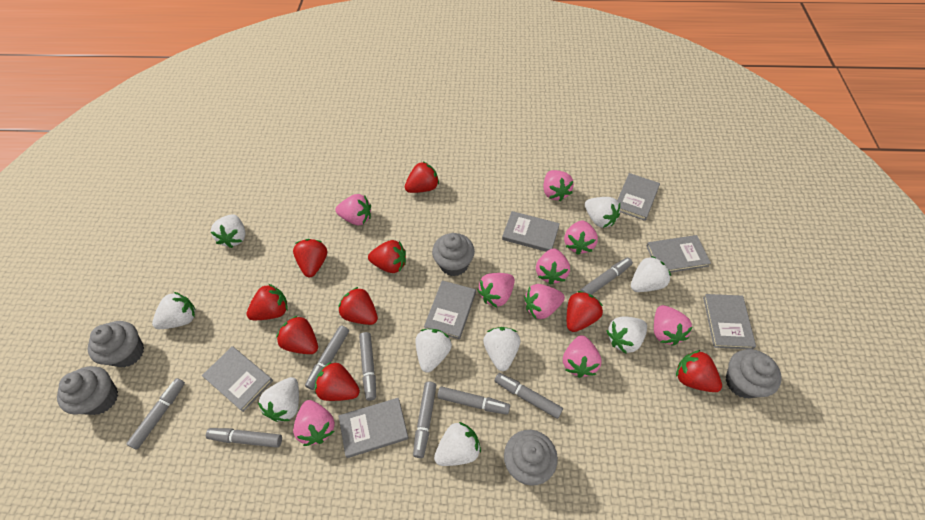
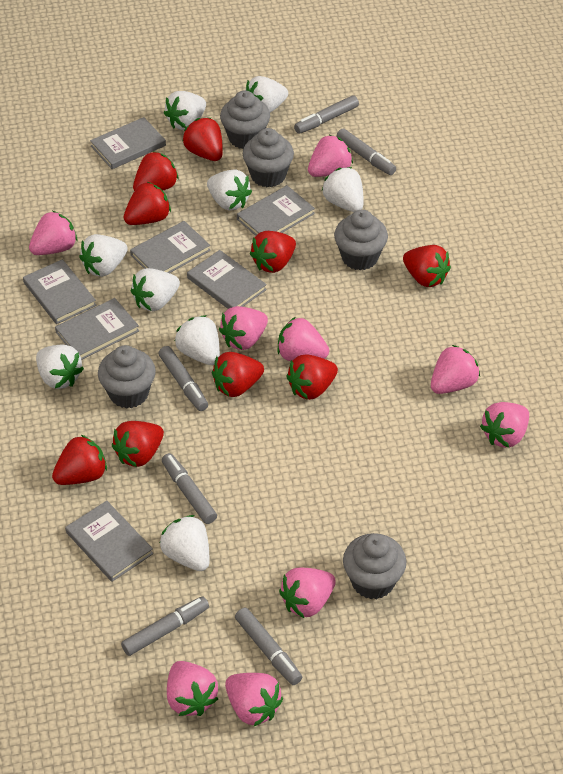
grey marker: [126,378,185,450] [206,428,282,448] [305,325,349,390] [359,332,376,401] [413,382,436,458] [437,386,510,415] [495,373,563,419] [580,257,633,295] = 8 -> [121,596,209,656] [158,346,208,411] [162,453,217,524] [235,607,302,685] [294,95,359,134] [336,129,396,175] = 6

